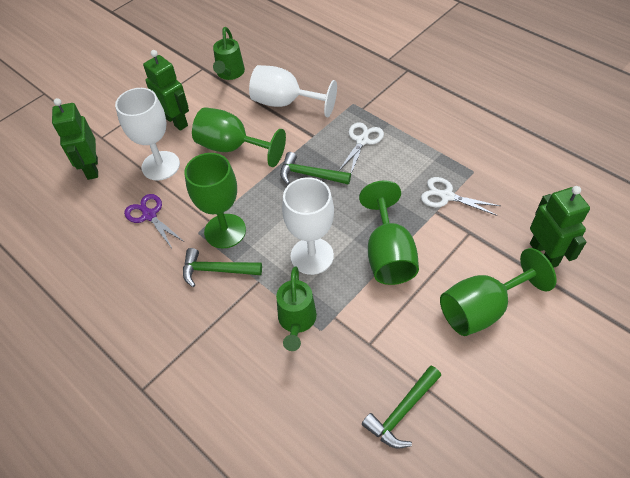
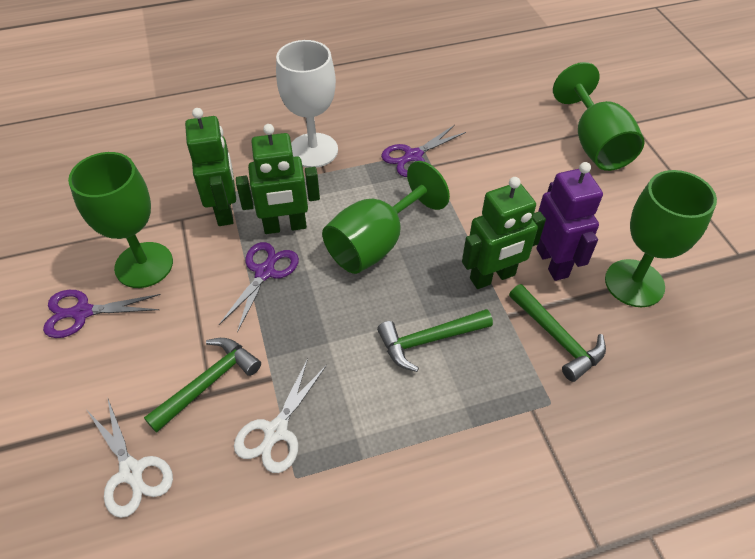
green watering can: [213,27,245,80] [276,266,317,351] = 2 -> none = 0
purple robot: none = 0 -> [536,162,603,281] = 1
purple scissors: [124,194,184,248] = 1 -> [43,290,161,338] [219,242,299,332] [381,125,466,177] = 3
white goblet: [115,88,180,180] [249,65,337,117] [282,177,334,275] = 3 -> [276,40,338,168] = 1

